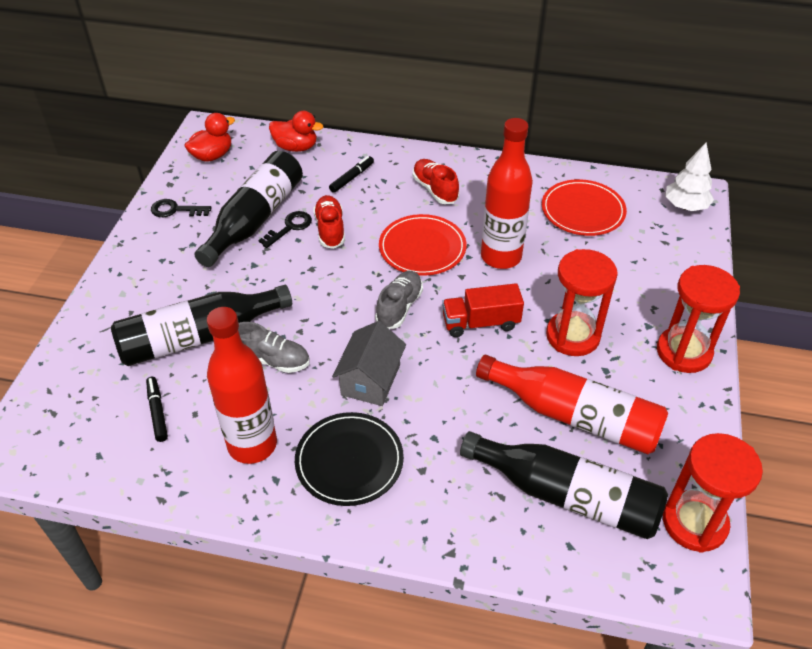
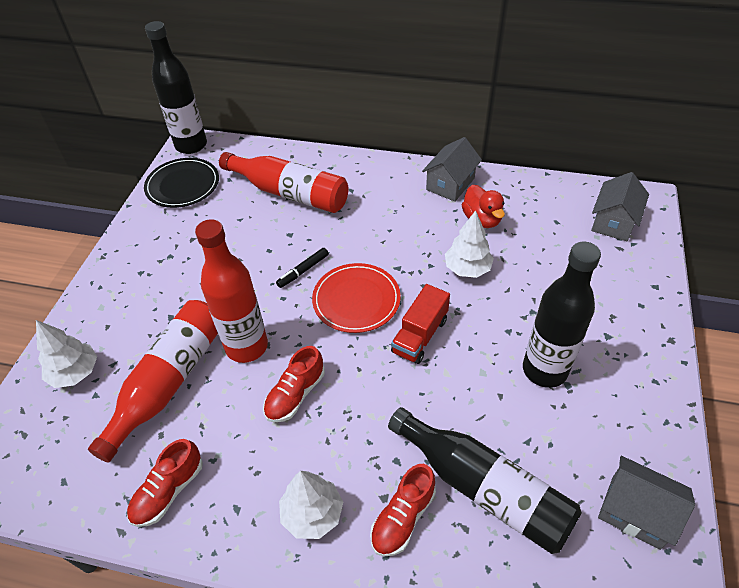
black key: [151,199,212,217] [258,211,312,248] = 2 -> none = 0
black marker: [146,377,168,442] [329,156,374,193] = 2 -> [276,248,329,288] = 1
grey house: [332,321,406,406] = 1 -> [422,137,482,202] [591,172,649,241] [598,456,695,550] = 3
grey shoe: [238,322,310,373] [375,271,423,329] = 2 -> none = 0
red duck: [184,113,235,162] [269,111,323,152] = 2 -> [462,185,505,228] = 1
red hourglass: [546,249,618,356] [657,265,740,373] [663,433,763,553] = 3 -> none = 0
red plate: [379,214,467,276] [542,179,627,236] = 2 -> [312,263,401,333] = 1
red shoe: [313,195,345,249] [413,159,459,204] = 2 -> [127,439,203,527] [263,346,325,422] [370,464,436,556] = 3
white tree: [665,143,714,211] = 1 -> [36,320,97,388] [279,471,343,539] [445,210,494,278] = 3

